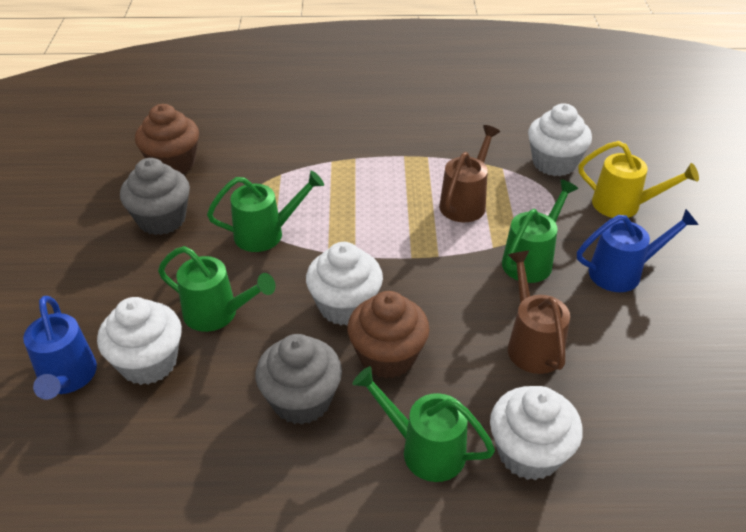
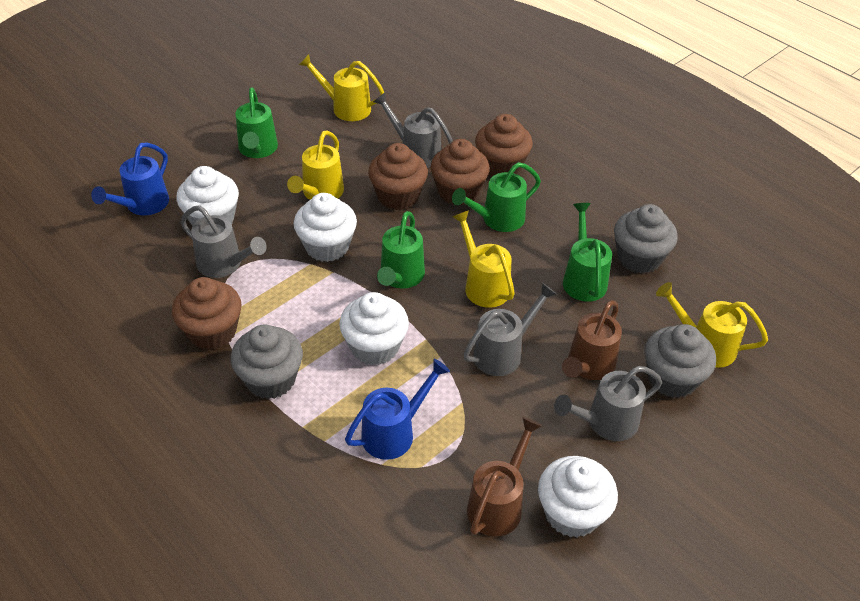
brown cupcake: [135,104,199,174] [347,291,430,378] = 2 -> [172,277,242,350] [368,143,428,210] [430,139,490,205] [475,114,533,177] = 4
grey cupcake: [120,158,190,235] [256,334,342,424] = 2 -> [231,324,303,399] [614,204,678,273] [645,324,716,398] = 3
grey watering can: none = 0 -> [180,205,267,278] [373,92,453,168] [463,283,557,376] [554,366,662,441] = 4
yellow watering can: [578,141,699,218] = 1 -> [287,131,344,200] [299,54,384,121] [453,210,515,308] [656,282,768,368] = 4

